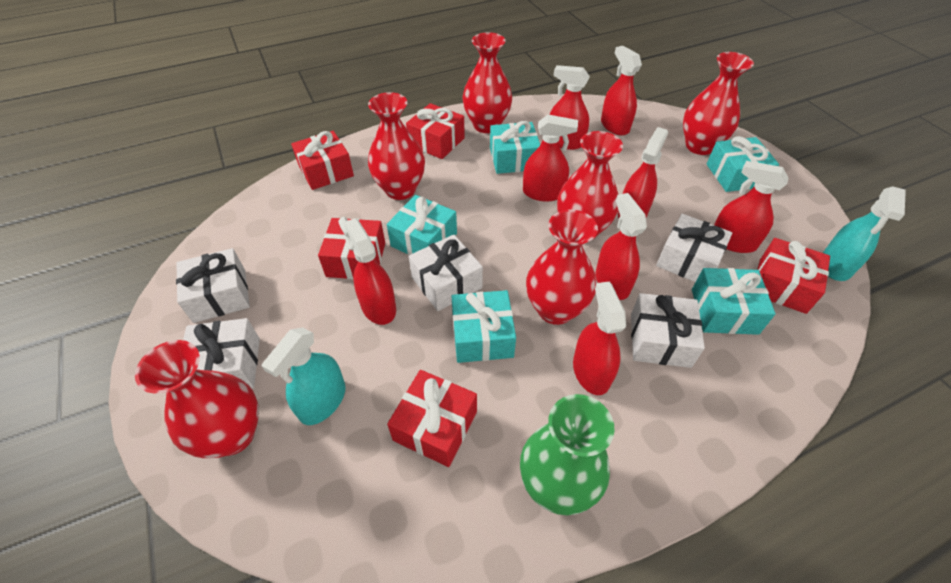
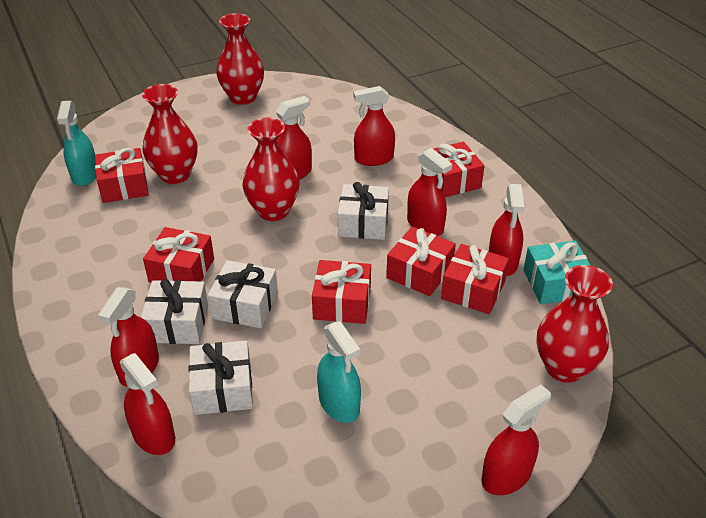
green vase: [520,394,615,516] = 1 -> none = 0
red gift: [291,131,354,190] [318,217,385,279] [387,370,477,467] [406,103,465,159] [757,238,830,314] = 5 -> [95,148,149,203] [143,227,214,283] [312,260,371,324] [386,227,456,296] [425,142,485,197] [441,244,509,314] = 6
red spray bottle: [344,218,396,325] [523,115,578,201] [550,65,590,150] [573,282,626,395] [596,193,647,300] [601,46,642,136] [618,127,668,218] [714,161,789,253] = 8 -> [98,287,159,387] [120,353,175,455] [276,96,312,180] [354,86,395,166] [407,148,452,236] [482,385,551,495] [489,184,525,276] = 7
red vase: [135,340,259,458] [368,92,425,200] [463,32,512,133] [526,209,598,325] [557,131,623,240] [683,52,754,155] = 6 -> [142,84,198,184] [216,13,264,105] [242,117,300,221] [536,265,613,383] = 4
turquoise gift: [387,195,457,255] [451,290,516,363] [490,121,540,174] [692,268,776,335] [706,136,779,192] = 5 -> [523,241,591,304] = 1
white gift: [176,248,250,323] [183,318,260,389] [409,235,483,311] [631,293,705,368] [656,214,732,282] = 5 -> [141,279,208,344] [189,340,253,415] [207,260,278,328] [338,182,389,240] = 4

